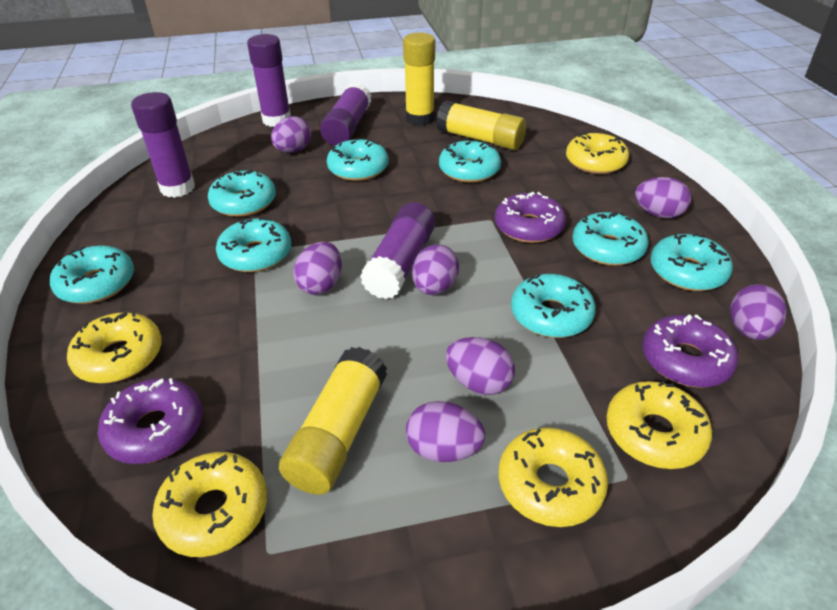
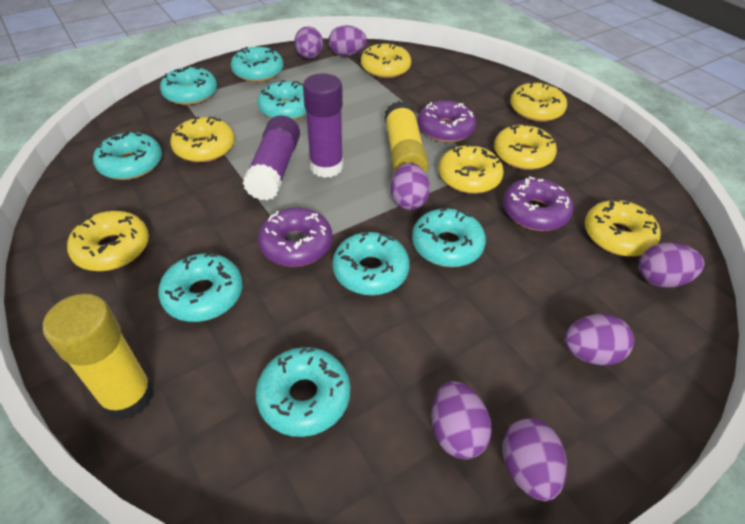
purple glue stick: [131,92,195,198] [247,34,291,127] [320,82,371,146] [360,202,435,299] = 4 -> [243,115,300,201] [303,73,343,178] = 2
yellow donut: [67,312,162,383] [152,452,267,557] [499,427,608,527] [566,132,629,174] [606,381,712,469] = 5 -> [67,211,149,271] [170,117,235,162] [361,43,411,78] [438,144,504,194] [494,123,557,170] [510,82,567,122] [585,198,660,257] = 7
yellow glue stick: [279,347,387,495] [403,33,435,126] [436,100,526,150] = 3 -> [43,294,154,420] [384,101,429,173] = 2

